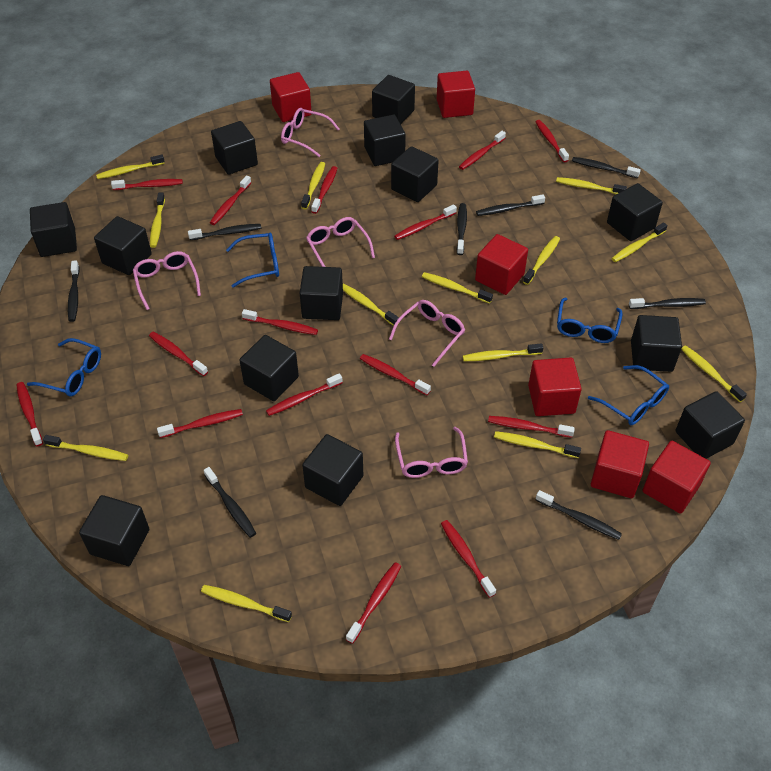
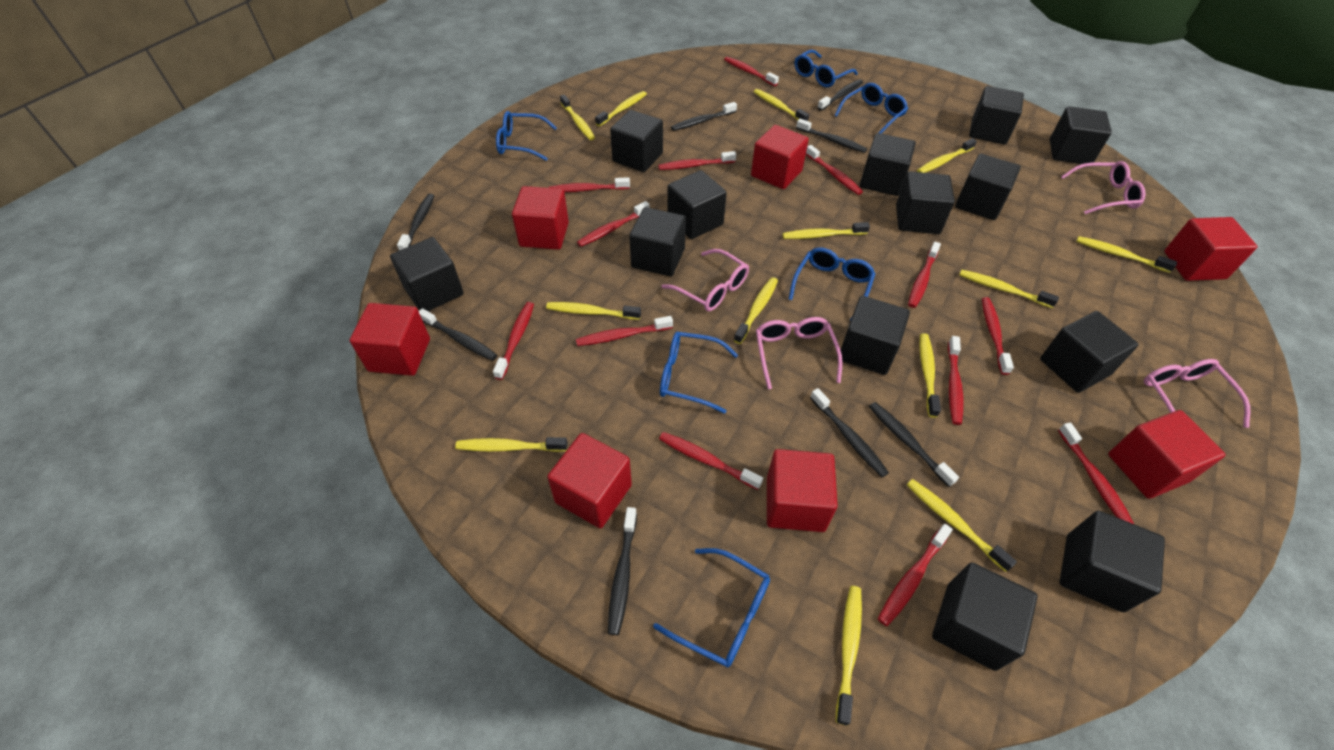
blue glasses: [27,338,101,397] [226,233,279,288] [557,298,623,343] [588,365,669,425] = 4 -> [496,111,557,161] [653,548,770,668] [660,332,738,414] [788,248,875,321] [795,50,858,87] [834,83,908,134] = 6
pink glasses: [133,251,201,310] [281,108,339,157] [306,217,375,267] [389,300,465,367] [395,427,468,478] = 5 -> [662,249,749,311] [756,317,843,389] [1061,161,1145,214] [1144,359,1250,428] = 4
red cube: [270,72,311,122] [437,71,475,118] [475,234,528,295] [528,358,582,416] [591,430,649,498] [643,441,711,514] = 6 -> [350,303,430,376] [512,186,569,250] [547,433,632,528] [751,125,809,189] [767,449,838,532] [1108,410,1226,499] [1164,217,1258,281] = 7
red toothbrush: [16,382,43,446] [111,179,183,190] [149,332,208,376] [157,409,243,438] [210,176,252,225] [242,309,318,335] [266,373,343,416] [311,166,337,214] [346,562,401,644] [360,354,431,395] [394,204,457,240] [441,520,496,598] [459,131,506,170] [488,416,575,438] [535,120,569,162] = 15 -> [493,302,534,380] [548,177,630,192] [576,316,673,346] [577,201,650,247] [658,151,736,170] [659,432,763,490] [724,57,779,86] [806,145,863,195] [878,524,953,626] [908,242,941,308] [948,336,963,425] [982,297,1014,375] [1058,423,1134,524] = 13

